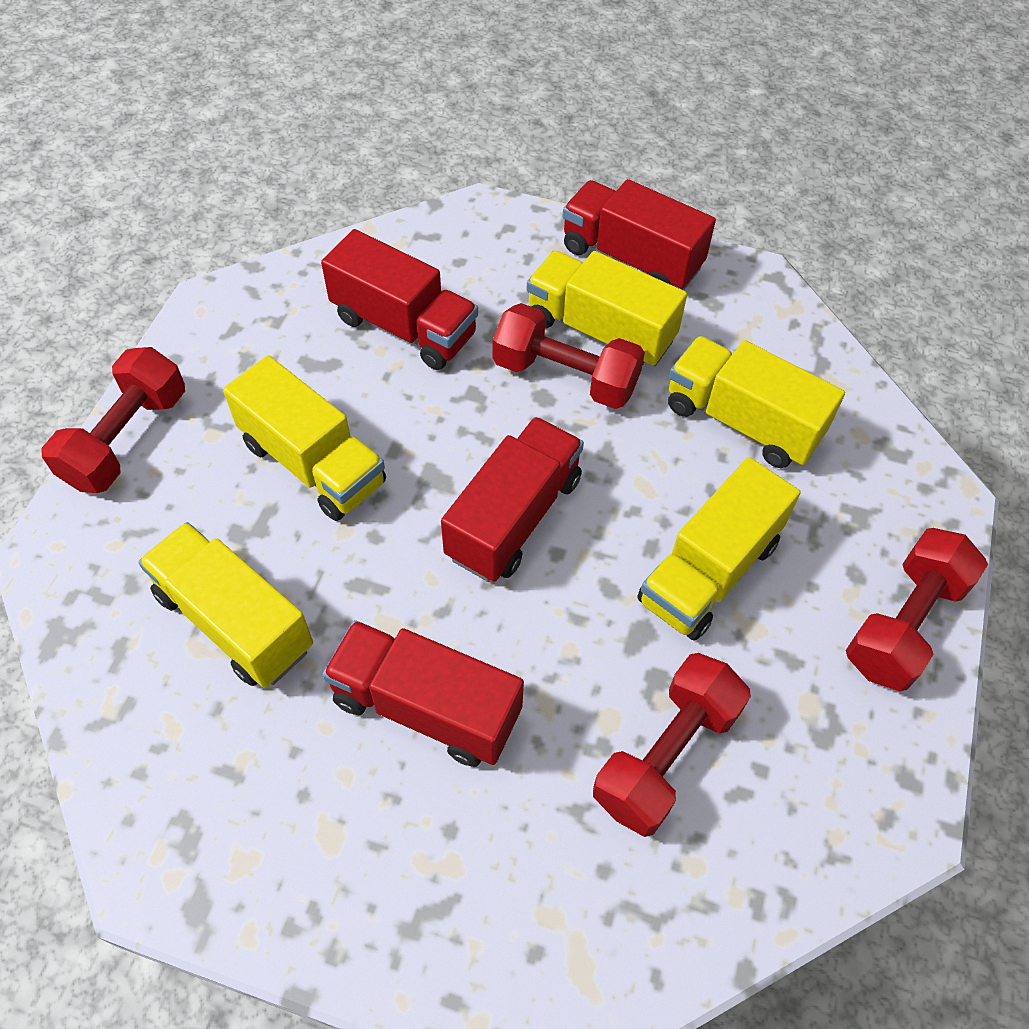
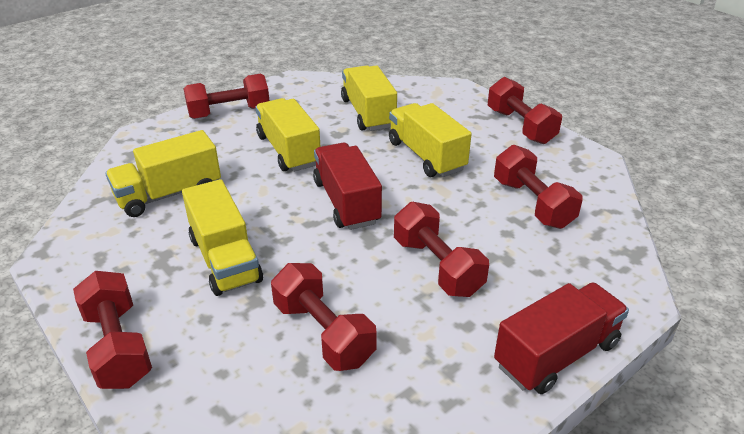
red dumbbell: [41,347,185,493] [493,303,645,409] [593,653,751,837] [846,528,988,691] = 4 -> [73,271,152,389] [184,74,269,119] [271,263,377,371] [394,202,489,297] [488,77,562,144] [494,145,583,229] = 6
red truck: [321,229,478,370] [322,620,524,767] [441,417,584,582] [562,179,716,290] = 4 -> [313,143,382,230] [494,283,629,394] = 2

